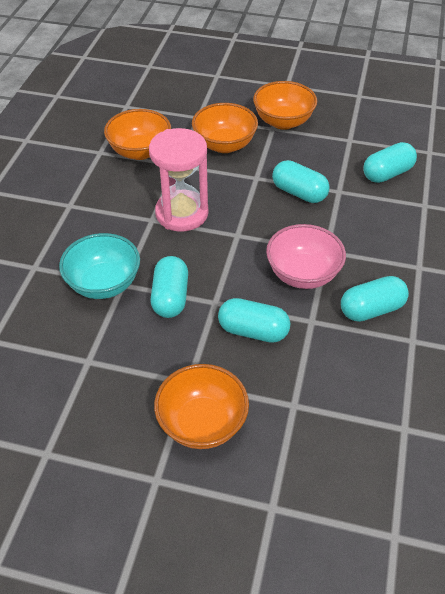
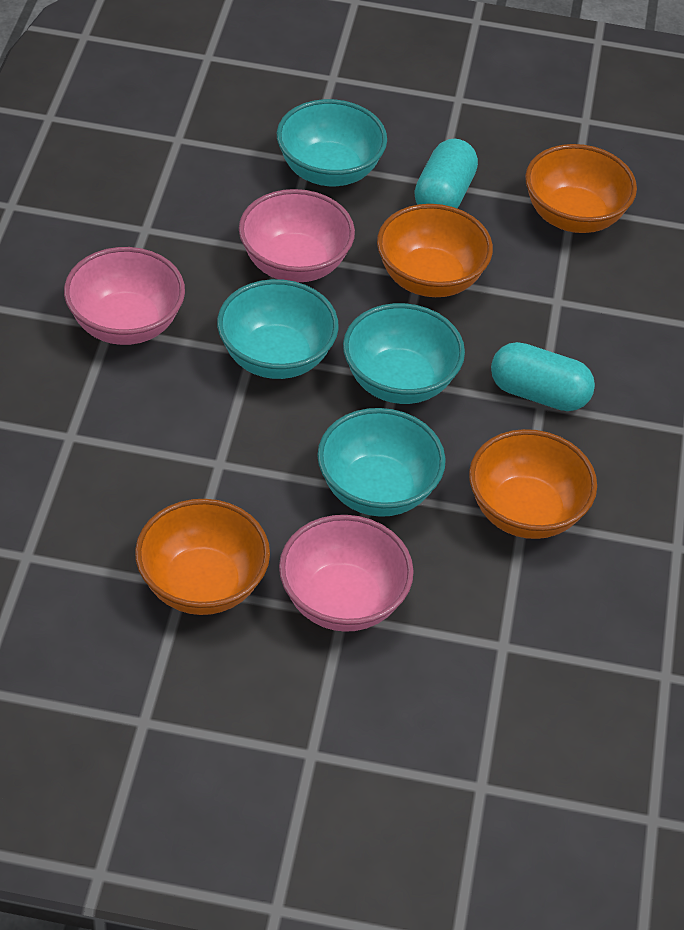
pink bowl: [266,224,346,289] = 1 -> [64,247,185,345] [239,189,355,282] [279,515,414,632] = 3
pink hourglass: [149,128,208,232] = 1 -> none = 0
turquoise bowl: [59,233,140,299] = 1 -> [217,279,339,379] [277,99,387,186] [317,408,446,517] [343,303,465,404] = 4
turquoise capsule: [150,256,188,318] [218,298,290,343] [272,160,329,203] [341,276,409,322] [363,142,417,183] = 5 -> [414,139,478,208] [491,342,595,411] = 2

